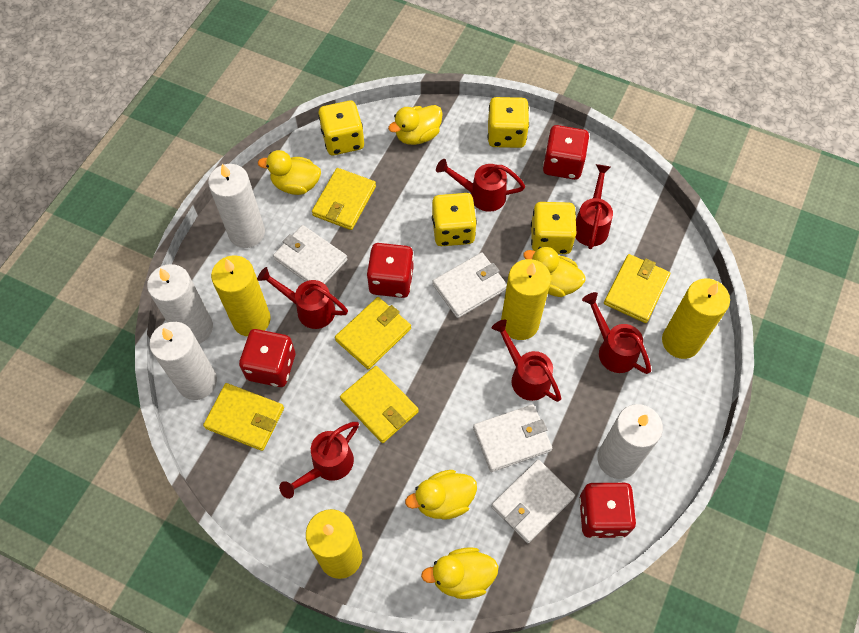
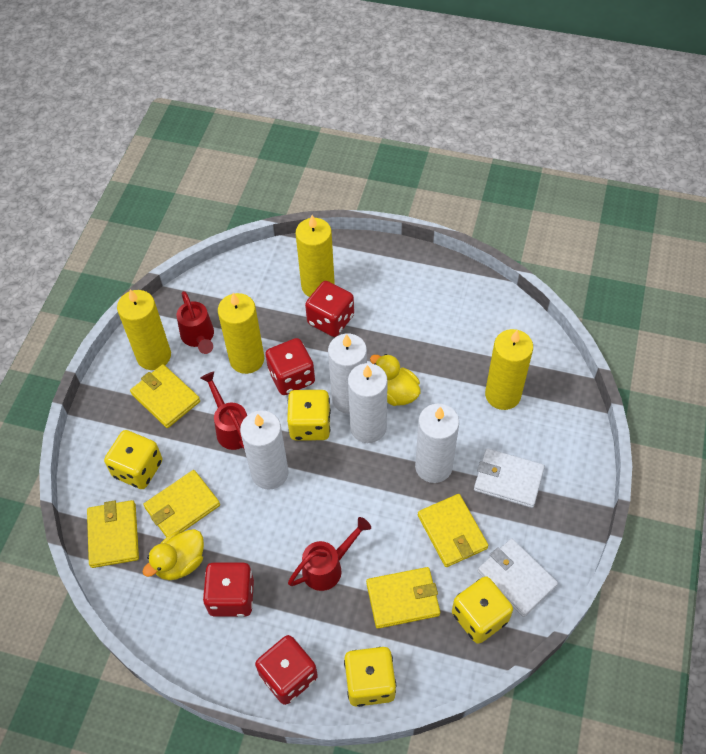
red watering can: [257,267,348,329] [279,422,359,499] [436,159,525,212] [492,319,561,402] [575,164,613,249] [582,292,651,374] = 6 -> [177,291,214,354] [200,372,247,450] [288,517,371,591] = 3
white wallet: [273,225,348,284] [432,252,507,318] [473,404,552,472] [491,460,575,543] = 4 -> [474,448,545,508] [478,538,558,617] = 2
yellow duck: [258,150,321,195] [388,105,443,145] [405,470,477,520] [421,547,499,599] [523,247,586,297] = 5 -> [143,529,204,580] [370,354,421,406] = 2

